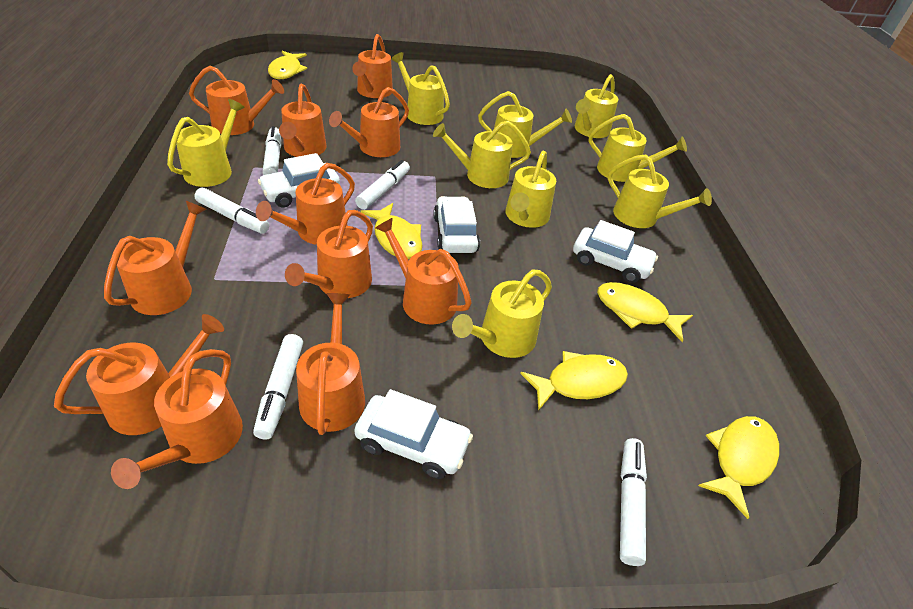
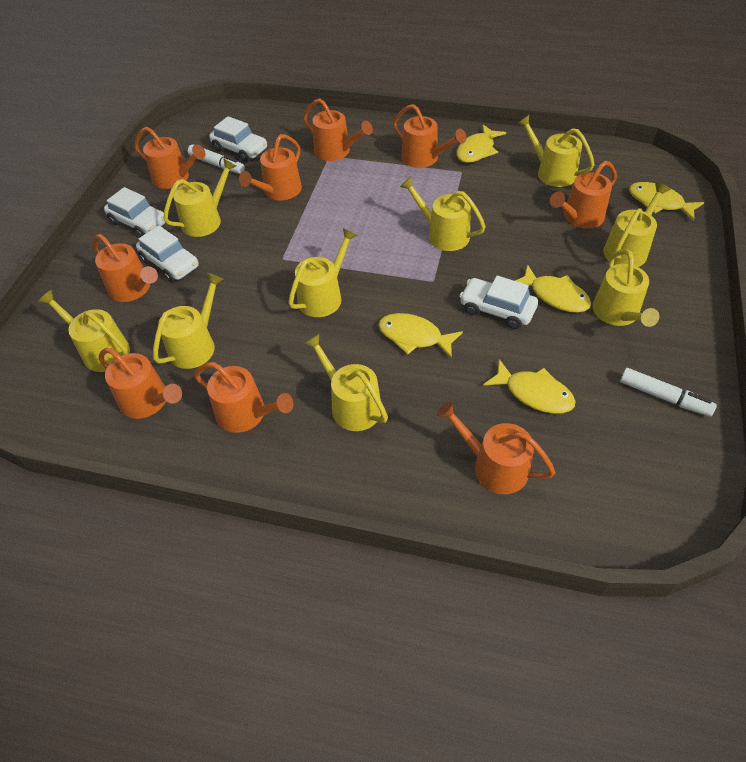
orange watering can: [54,314,224,435] [104,201,207,315] [111,349,243,489] [189,66,284,135] [256,163,355,245] [279,84,327,157] [285,210,373,298] [296,293,365,435] [329,87,409,157] [352,34,393,98] [375,218,472,324] = 11 -> [92,234,158,302] [99,348,182,419] [134,127,206,189] [194,362,294,433] [239,134,302,200] [303,98,373,161] [393,104,466,168] [437,401,556,494] [550,161,617,229] = 9
white marker: [194,188,269,233] [253,334,303,439] [262,126,281,175] [355,160,410,210] [620,438,647,566] = 5 -> [188,144,245,174] [620,368,717,417] = 2

